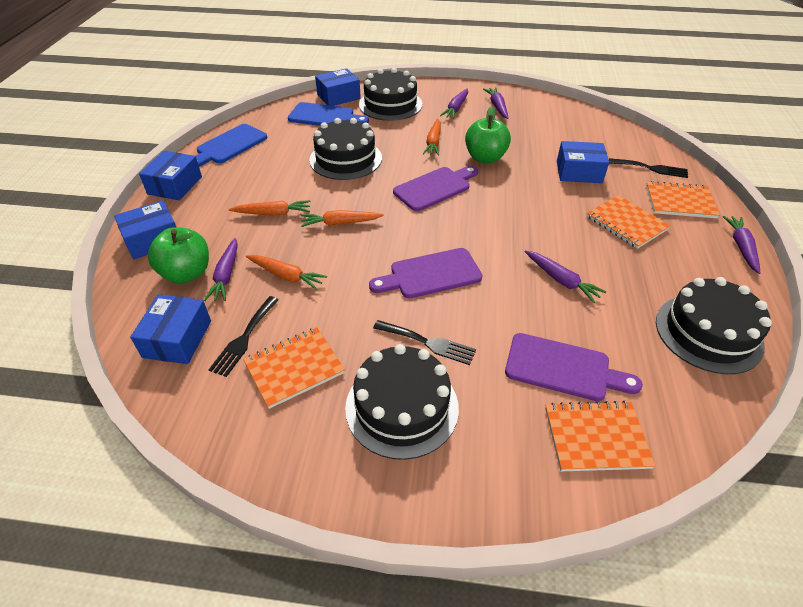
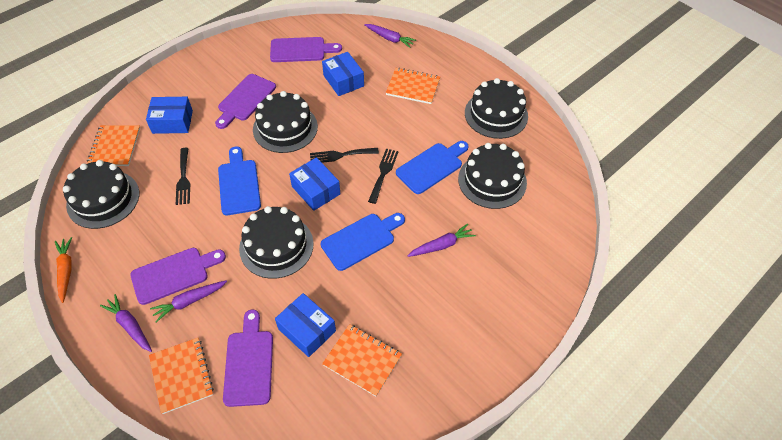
black cake: [309,118,382,180] [345,344,459,460] [359,68,422,121] [656,277,772,374] = 4 -> [63,160,139,229] [239,206,314,279] [253,91,318,153] [458,143,527,209] [465,78,528,139] = 5
blue box: [114,200,176,259] [130,294,211,364] [139,151,202,200] [315,68,361,106] [557,141,609,183] = 5 -> [146,97,193,134] [275,293,336,357] [289,157,340,211] [322,52,364,96] = 4
blue cutting board: [196,124,267,167] [288,102,369,126] = 2 -> [218,147,261,215] [321,213,405,271] [396,141,469,194] = 3
green apple: [148,227,209,283] [465,106,511,163] = 2 -> none = 0
orange carrot: [229,200,311,216] [246,255,327,290] [301,210,384,227] [423,119,441,156] = 4 -> [55,237,72,303] = 1
purple carrot: [204,238,238,301] [440,89,468,119] [483,88,508,119] [525,250,606,303] [723,216,761,274] = 5 -> [100,294,152,352] [150,280,227,322] [364,24,416,48] [408,224,476,257] = 4
purple cutting board: [369,248,482,298] [393,166,478,211] [505,333,643,401] = 3 -> [130,248,226,305] [215,74,276,129] [223,309,273,407] [270,37,342,62] = 4

